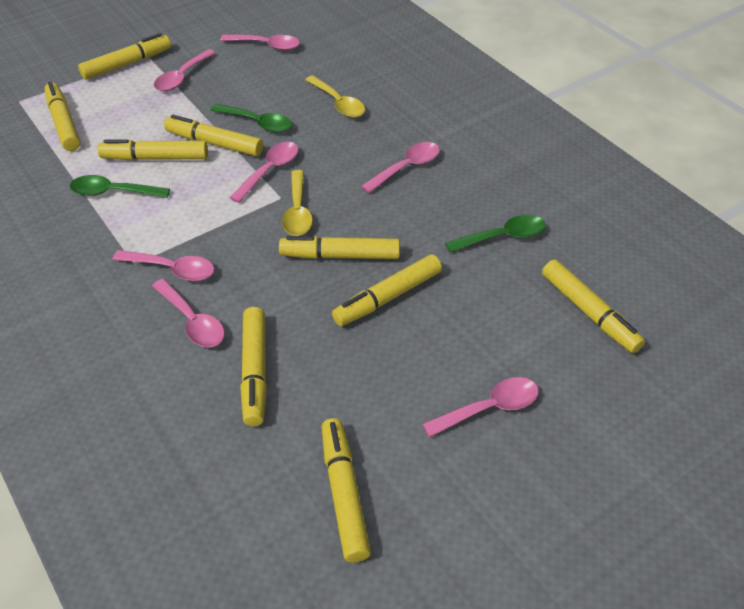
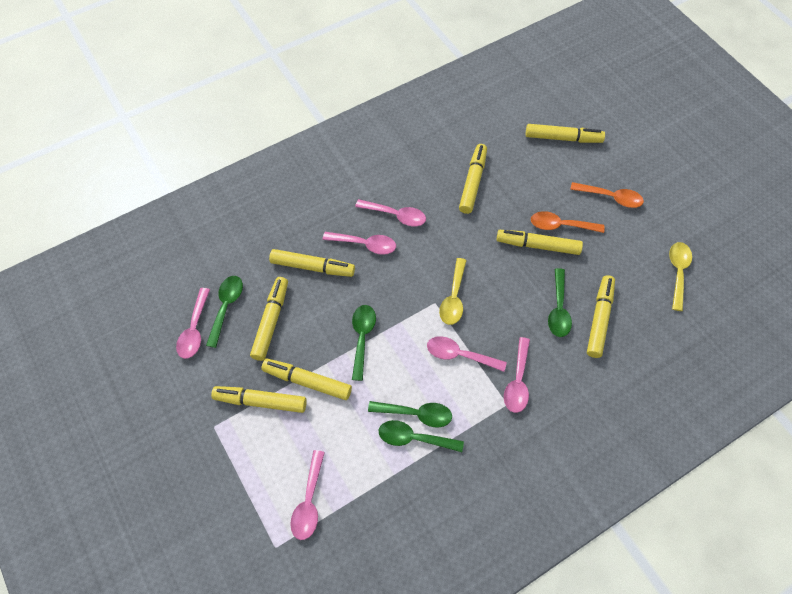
green spoon: [70,175,170,198] [210,104,292,133] [445,215,546,253] = 3 -> [206,276,243,348] [352,305,376,381] [368,401,452,427] [379,420,464,452] [548,268,572,337] = 5
orange spoon: none = 0 -> [531,211,605,233] [570,182,644,208] = 2
pink spoon: [113,250,215,281] [152,279,225,347] [154,49,216,91] [220,34,300,51] [229,142,299,203] [361,142,440,193] [422,377,539,437] = 7 -> [176,288,210,359] [290,450,325,540] [323,232,396,255] [355,199,426,227] [427,336,507,372] [504,337,530,413] = 6
yellow marker: [44,82,80,151] [78,33,171,80] [98,139,208,161] [164,115,263,156] [240,307,267,426] [279,236,400,259] [322,418,371,563] [332,254,442,326] [542,260,645,353] = 9 -> [211,386,307,413] [250,277,288,361] [261,358,352,400] [269,249,355,277] [459,144,487,214] [496,230,583,255] [526,124,605,143] [587,275,615,358] = 8

